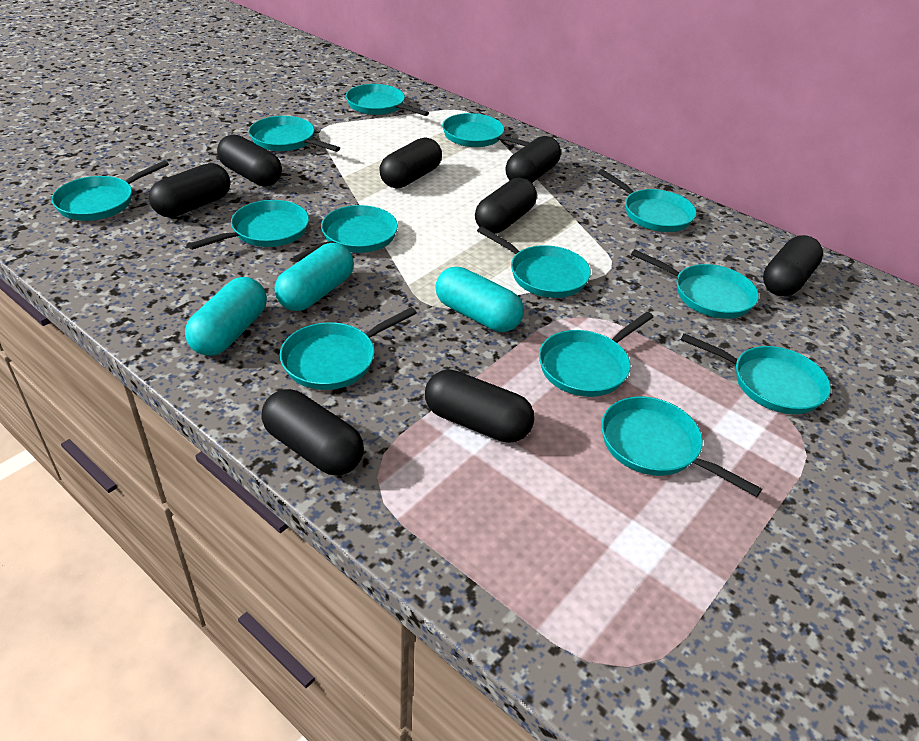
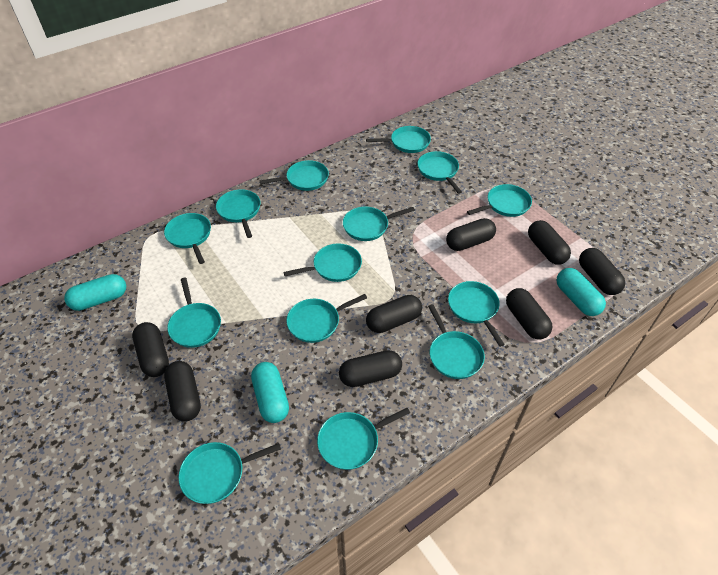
turquoise pan: [52,160,169,221] [188,200,309,250] [249,116,340,152] [280,307,417,390] [293,205,398,262] [346,84,429,116] [442,113,530,147] [477,227,591,298] [539,312,653,397] [598,169,696,232] [601,397,762,497] [631,249,759,319] [681,333,831,414] = 13 -> [164,213,211,264] [167,278,221,348] [179,442,281,504] [216,189,261,238] [259,160,329,191] [284,244,362,282] [286,294,367,343] [317,408,410,470] [343,207,415,241] [366,126,431,153] [417,151,462,194] [428,304,485,379] [448,281,505,347] [467,184,532,217] = 14

